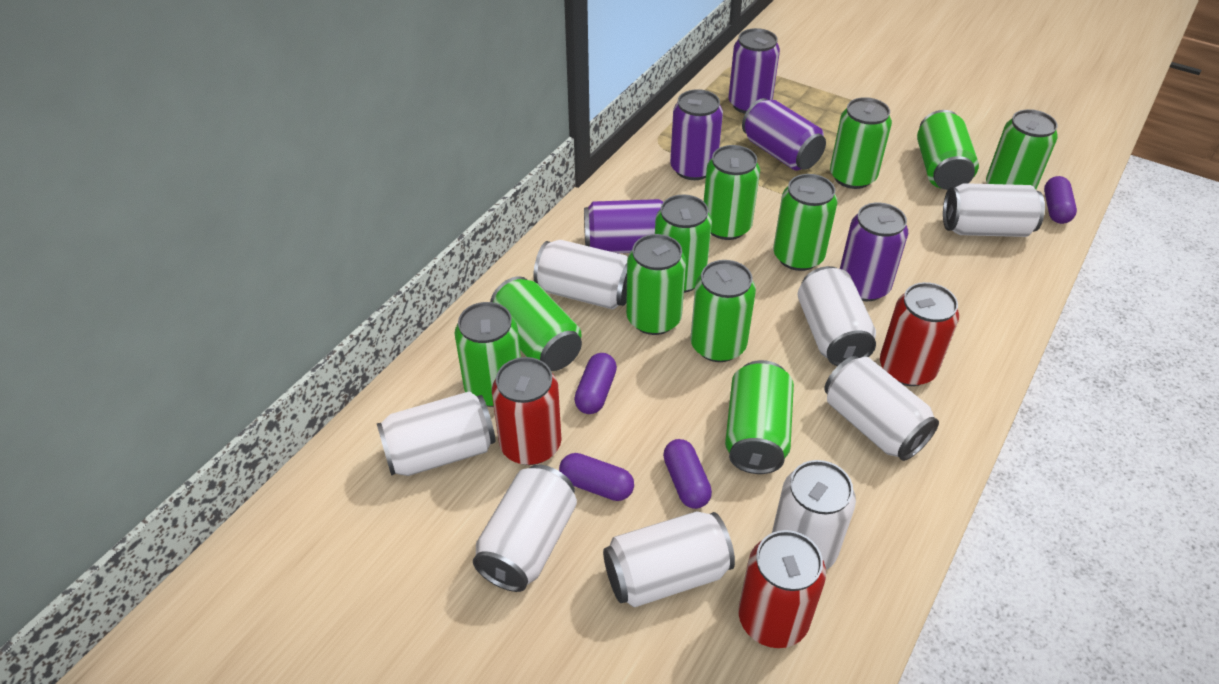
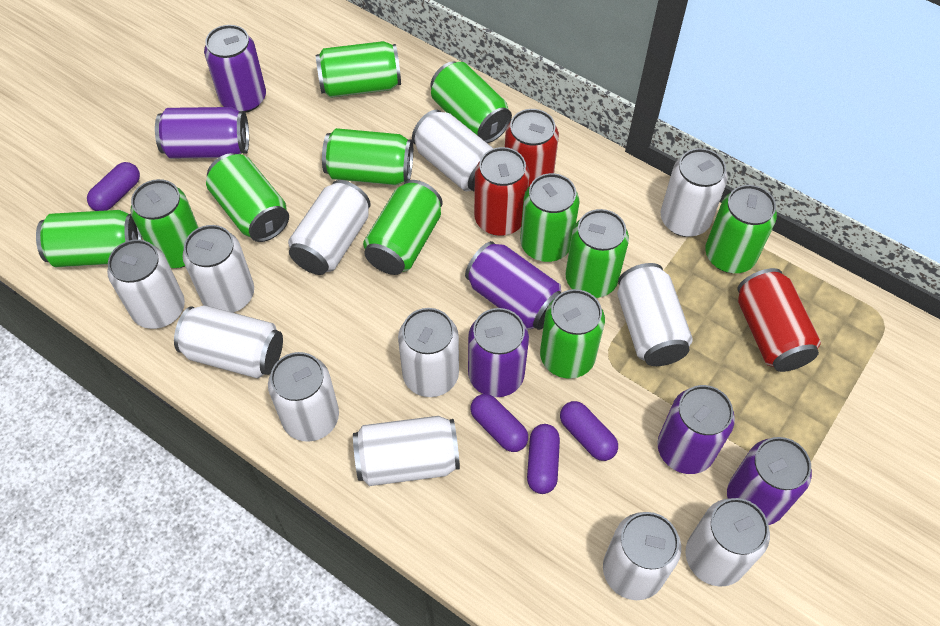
purple can: [584,199,664,253] [670,89,723,180] [729,28,780,114] [742,98,826,170] [840,202,908,301] = 5 -> [155,107,249,159] [204,25,266,113] [465,241,562,330] [468,308,529,397] [657,385,735,474] [727,437,812,525] = 6
white can: [377,391,495,476] [473,464,577,592] [533,240,628,309] [603,511,735,607] [772,460,856,570] [798,266,876,366] [824,356,939,461] [943,183,1045,237] = 8 -> [107,240,185,329] [174,305,283,378] [183,225,254,313] [268,352,339,442] [288,180,371,275] [353,416,460,486] [398,308,459,397] [412,110,494,192] [603,512,681,600] [617,263,693,366] [661,148,728,237] [686,498,770,587] = 12

